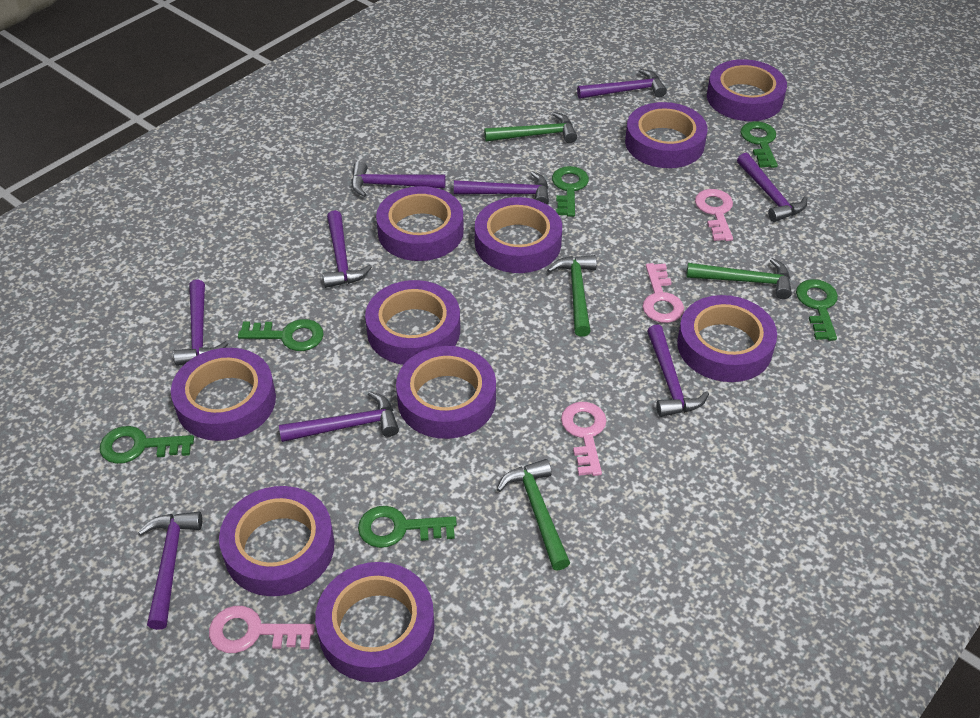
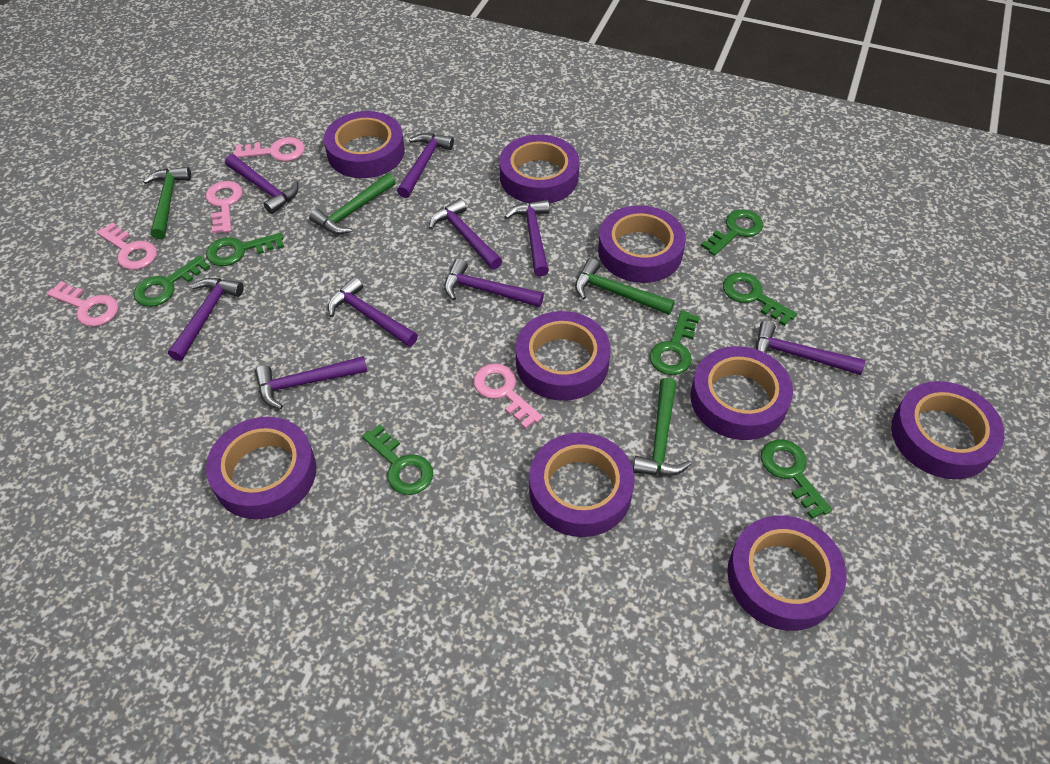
green key: [100,426,194,464] [238,319,324,351] [358,506,457,548] [552,166,589,217] [740,121,778,168] [796,279,838,341] = 6 -> [134,256,210,307] [206,233,284,266] [362,424,433,495] [649,311,700,375] [701,209,763,256] [723,272,797,326] [761,439,832,519] = 7
pink key: [209,606,315,653] [561,402,607,476] [642,263,684,323] [695,189,733,241] = 4 -> [47,281,119,327] [97,222,157,270] [206,181,243,234] [234,137,305,162] [473,363,542,429] = 5
purple tape: [171,348,276,441] [219,486,335,596] [315,562,435,682] [365,280,460,365] [376,186,464,261] [396,346,496,439] [475,197,562,273] [625,102,708,168] [677,295,777,382] [707,59,787,121] = 10 -> [206,417,316,519] [324,111,405,178] [499,135,580,203] [516,311,611,401] [529,432,634,537] [598,205,686,283] [690,346,793,440] [727,515,847,631] [891,381,1005,479] = 9

